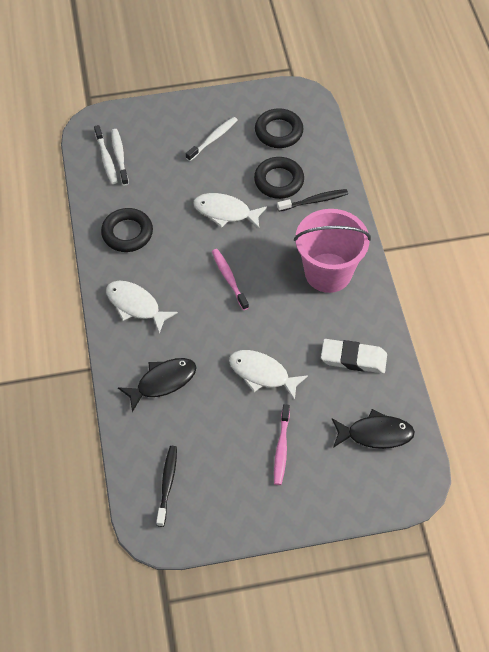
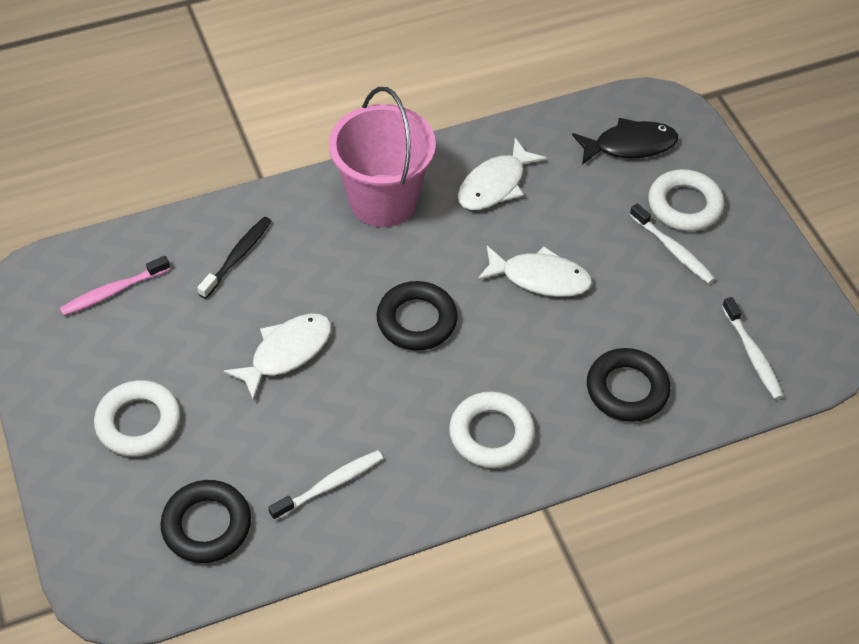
black fish: [118,358,196,412] [332,409,415,449] = 2 -> [572,118,678,165] = 1
black toothbrush: [156,446,177,527] [277,189,348,212] = 2 -> [197,217,272,299] = 1
pink toothbrush: [212,249,249,310] [274,404,290,485] = 2 -> [59,256,170,316] = 1
white eraser: [321,339,387,373] = 1 -> none = 0
white ring: none = 0 -> [94,380,181,457] [449,391,535,468] [648,169,724,231] = 3

